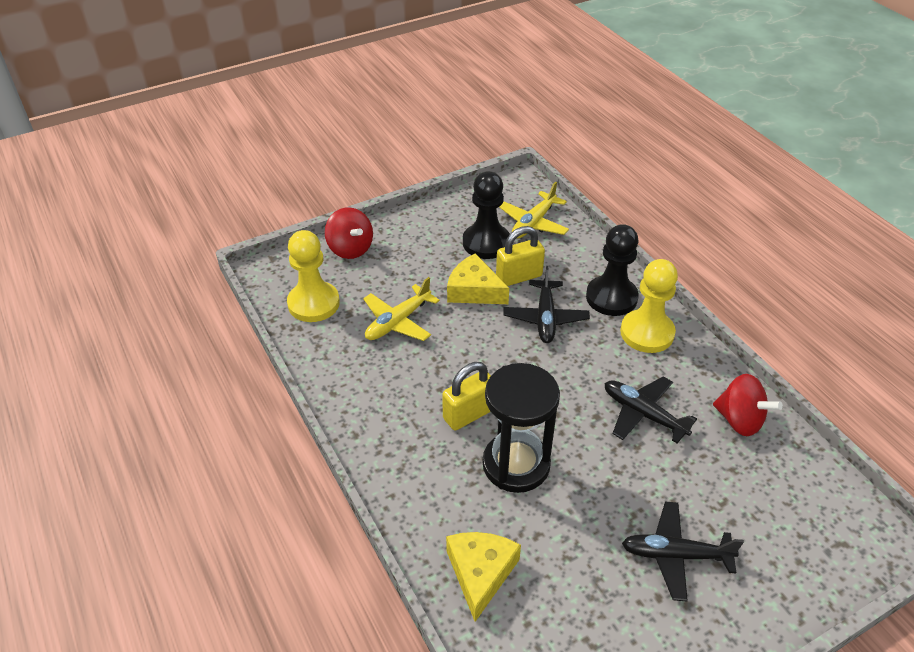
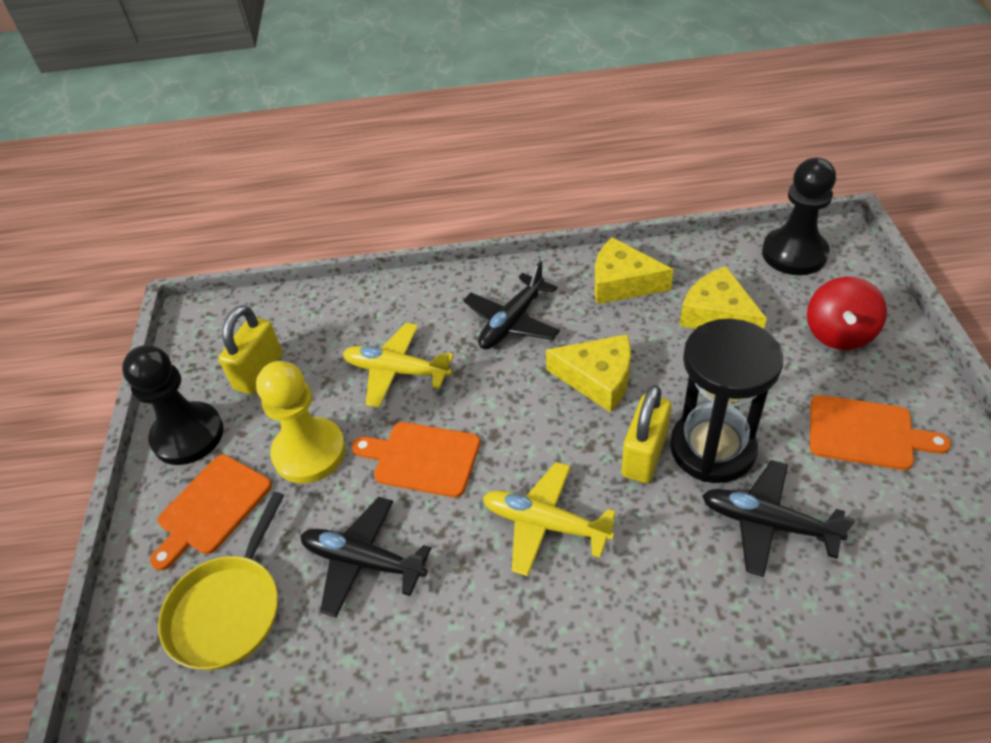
orange cutting board: none = 0 -> [150,455,272,571] [352,422,480,498] [810,395,951,470] = 3
red spinning top: [325,207,373,259] [713,374,783,436] = 2 -> [807,277,887,350] = 1
yellow cheese: [446,532,521,622] [447,253,509,304] = 2 -> [546,334,631,413] [594,237,674,304] [680,266,767,329] = 3
yellow pan: none = 0 -> [158,492,284,670] = 1
yellow pawn: [287,230,340,322] [620,259,678,353] = 2 -> [256,361,346,483] = 1

